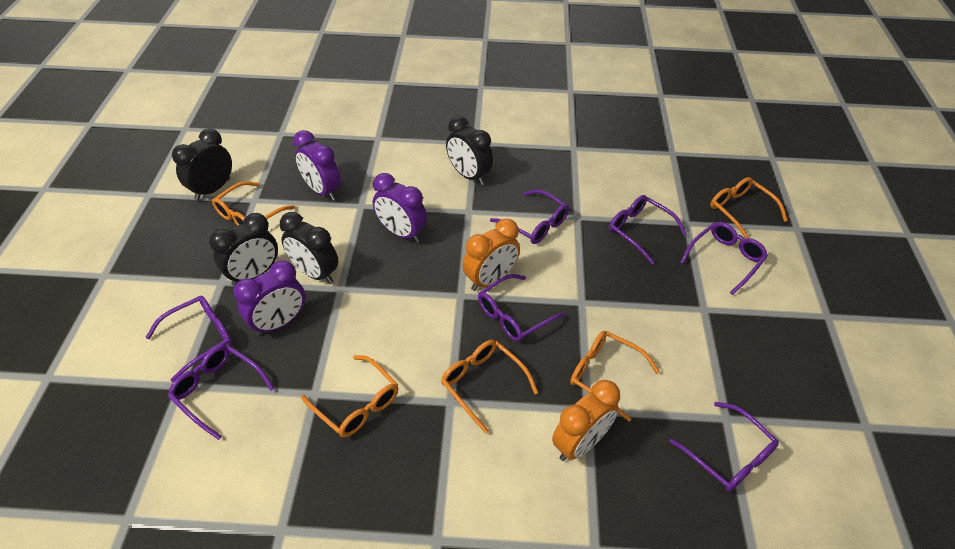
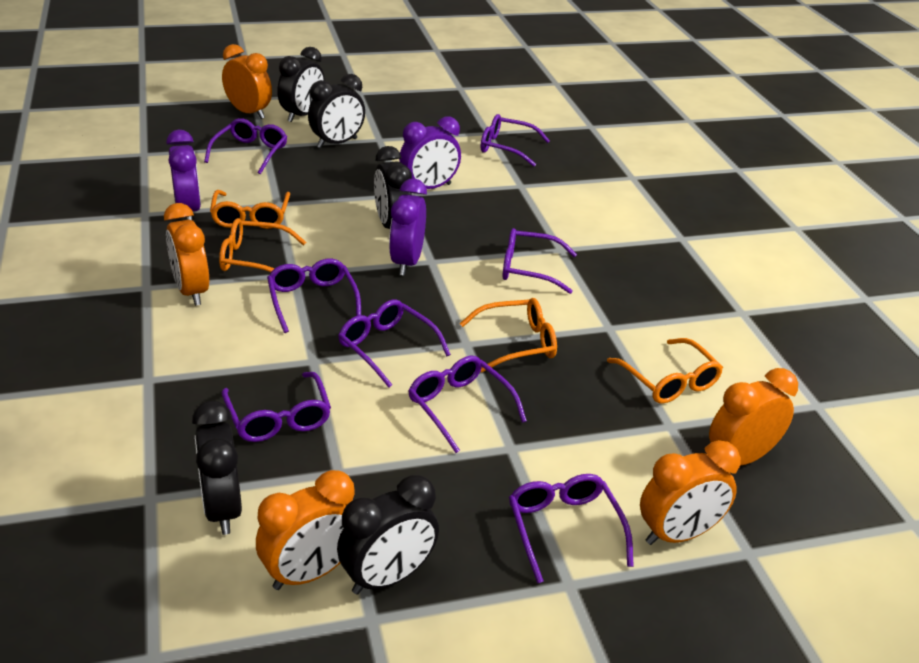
black clock: [172,128,232,200] [209,213,278,286] [280,212,339,284] [446,116,493,185] = 4 -> [192,401,242,535] [277,47,325,122] [308,74,365,148] [337,475,439,595] [374,146,412,229] = 5
orange clock: [462,219,520,291] [552,380,620,461] = 2 -> [164,203,209,306] [222,44,272,119] [256,470,355,590] [640,440,741,545] [709,368,798,465] = 5
orange glasses: [212,181,295,225] [301,355,398,437] [441,340,538,434] [570,331,660,421] [710,177,788,238] = 5 -> [210,190,290,229] [219,218,306,272] [459,298,557,372] [607,338,723,404] = 4
purple glasses: [145,296,233,382] [168,345,275,440] [478,274,565,342] [490,189,569,244] [609,195,687,264] [669,402,779,492] [680,222,768,295] = 7 -> [204,118,287,175] [222,372,331,442] [267,259,361,333] [338,300,451,388] [408,356,527,453] [481,114,550,167] [503,228,577,294] [509,474,634,583] = 8

